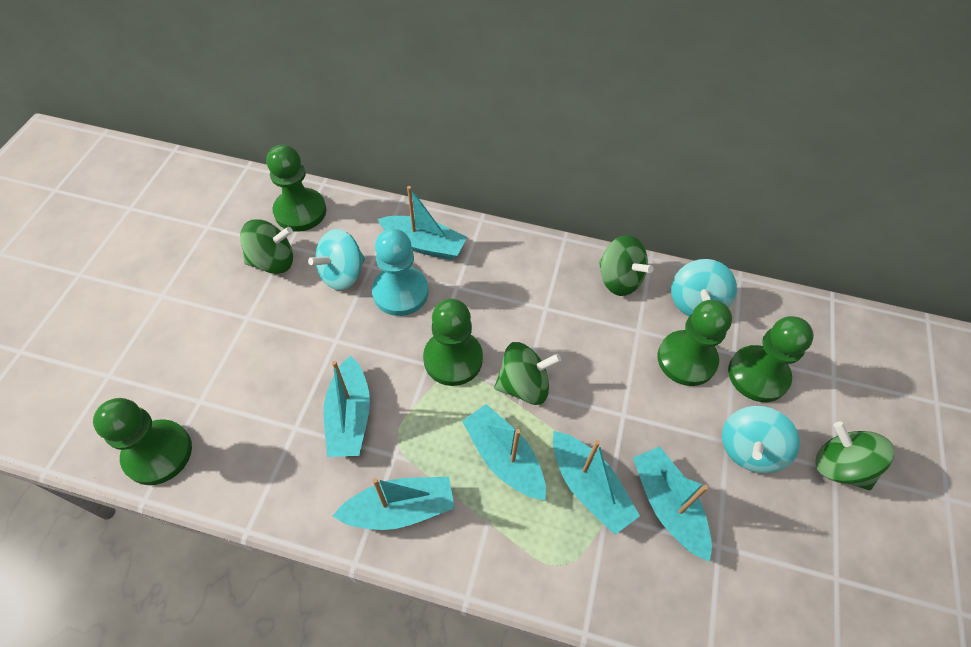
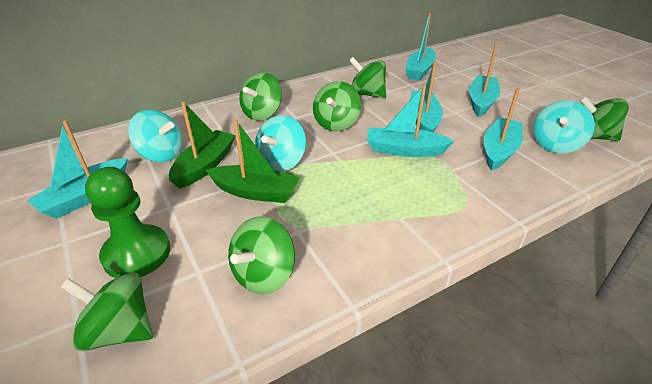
green boat: none = 0 -> [169,102,235,189] [206,119,300,203] = 2
green pawn: [93,398,192,485] [267,145,326,232] [423,299,483,386] [657,300,732,386] [728,316,814,402] = 5 -> [85,167,170,278] = 1
green spinning top: [240,219,293,274] [494,342,561,405] [599,235,653,296] [815,421,895,490] = 4 -> [61,272,153,351] [228,216,295,294] [239,72,282,120] [313,81,361,131] [349,57,386,98] [579,96,629,141] = 6
turquoise pawn: [372,229,429,316] = 1 -> none = 0

